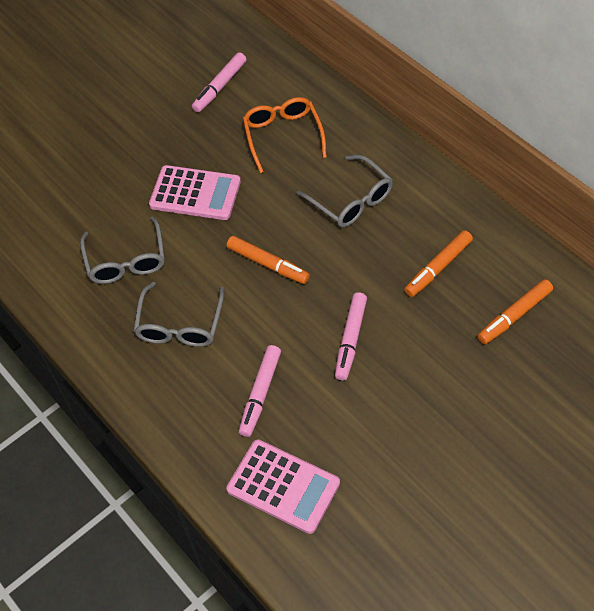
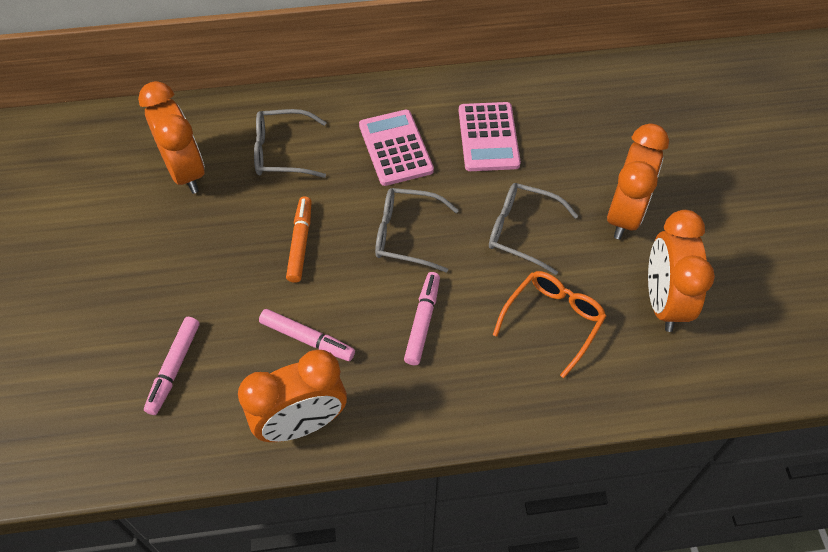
orange clock: none = 0 -> [138,81,205,194] [238,350,347,442] [607,123,669,239] [648,210,715,332] = 4
orange marker: [227,236,310,284] [404,230,473,297] [478,279,553,344] = 3 -> [286,196,312,283] = 1

